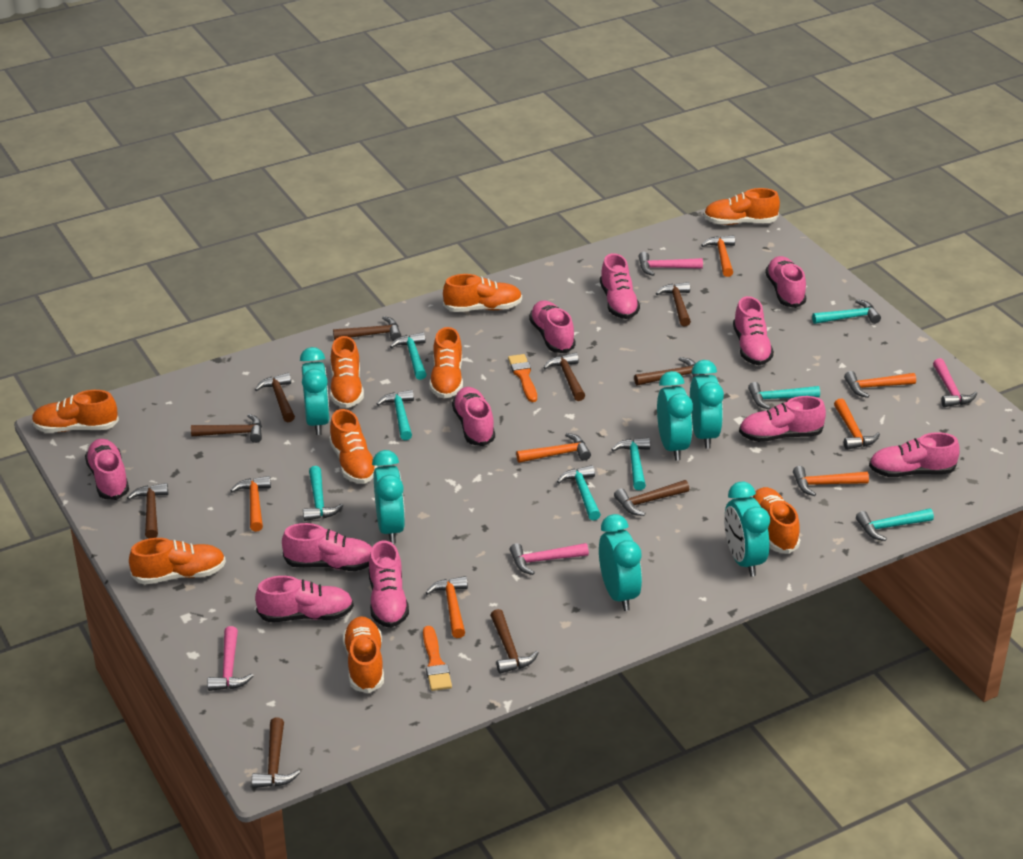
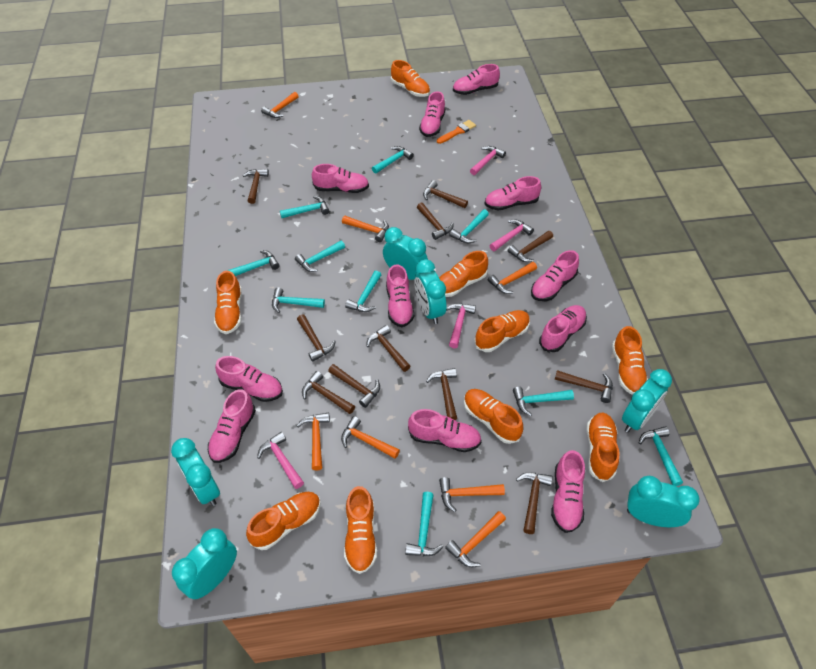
brown hammer: [127,483,168,539] [191,414,262,443] [252,717,300,788] [255,373,295,422] [333,316,401,341] [490,609,539,674] [544,353,585,401] [614,480,689,516] [634,357,705,386] [656,282,691,326] = 10 -> [243,169,269,204] [297,314,336,362] [302,371,355,414] [328,364,380,408] [366,325,411,372] [417,203,454,240] [423,180,468,208] [426,368,457,420] [508,231,553,262] [516,472,552,534] [554,370,613,403] = 11
orange brush: [423,626,452,691] [508,354,537,402] = 2 -> [437,120,476,144] = 1
turquoise hammer: [303,466,343,521] [377,390,414,440] [390,332,427,380] [557,465,601,521] [611,438,650,490] [748,382,820,409] [812,299,881,324] [856,508,934,541] = 8 -> [227,250,279,276] [272,287,325,313] [280,196,329,218] [295,241,345,272] [345,271,381,312] [372,146,414,174] [405,492,443,556] [449,209,489,243] [513,387,574,416] [639,426,683,486] = 10

